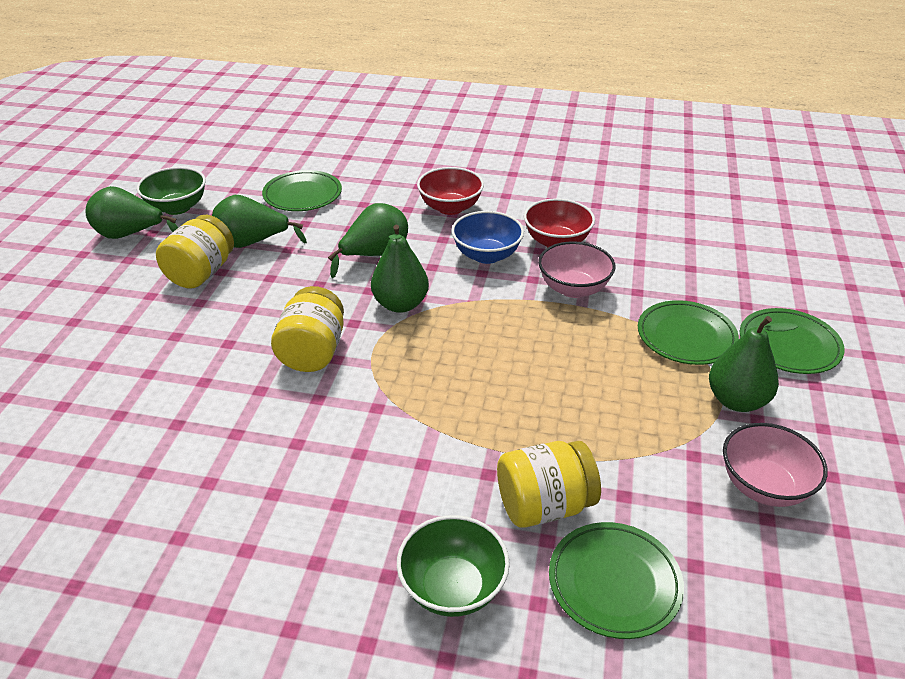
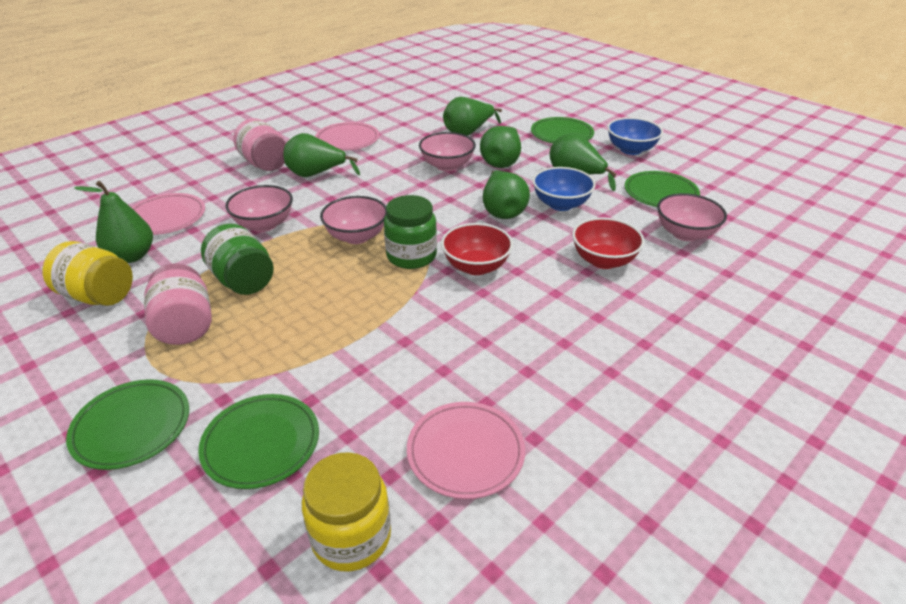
blue bowl: [451,211,524,264] = 1 -> [532,167,596,211] [607,117,663,155] = 2
green bowl: [137,167,206,215] [397,515,510,617] = 2 -> none = 0
green jar: none = 0 -> [201,224,274,295] [384,195,437,269] = 2
green pear: [86,186,178,239] [212,195,307,248] [328,203,408,278] [371,225,429,313] [709,316,798,412] = 5 -> [74,181,153,263] [283,133,360,177] [443,97,502,136] [480,126,521,168] [483,170,530,219] [550,133,617,191] = 6
pink bowl: [538,241,615,298] [723,423,828,507] = 2 -> [225,185,293,232] [320,196,386,244] [419,132,476,172] [657,193,727,241] = 4
pink jar: none = 0 -> [144,264,212,345] [233,118,286,171] = 2
pink plate: none = 0 -> [131,193,205,235] [315,122,379,151] [407,402,525,499] = 3
yellow jar: [156,215,234,289] [271,286,344,372] [497,441,601,528] = 3 -> [43,241,133,306] [302,452,391,571] = 2

